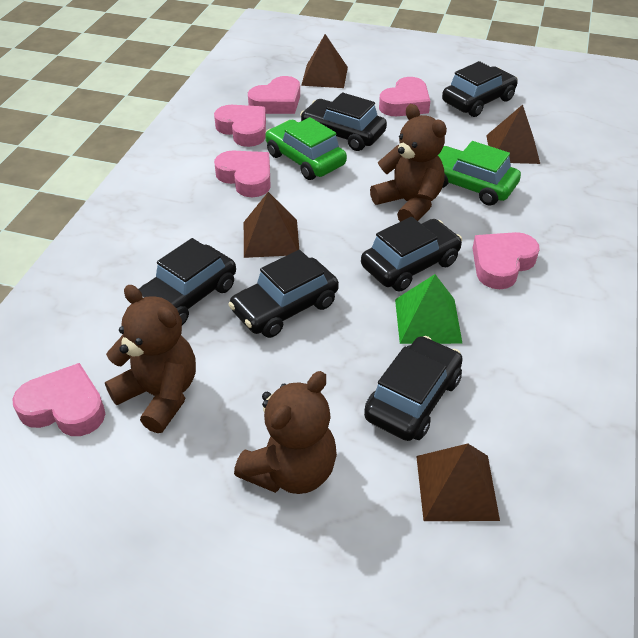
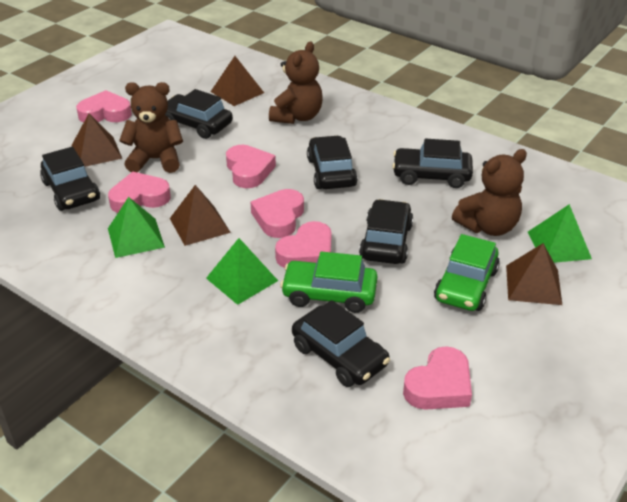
green pyramid: [395,274,463,344] = 1 -> [108,197,165,258] [206,238,278,305] [528,204,592,263] = 3

